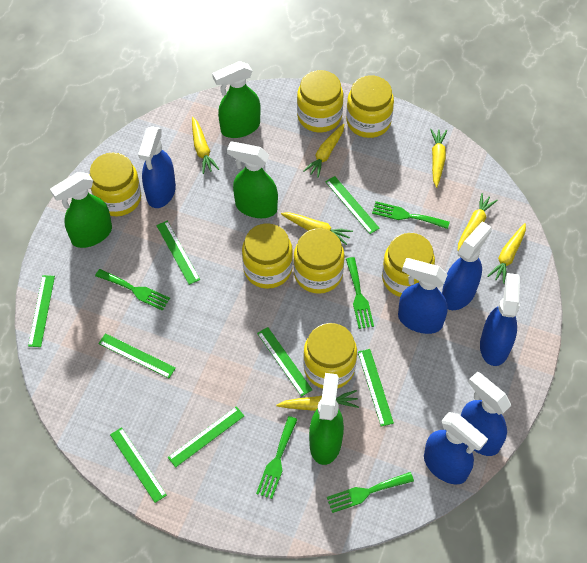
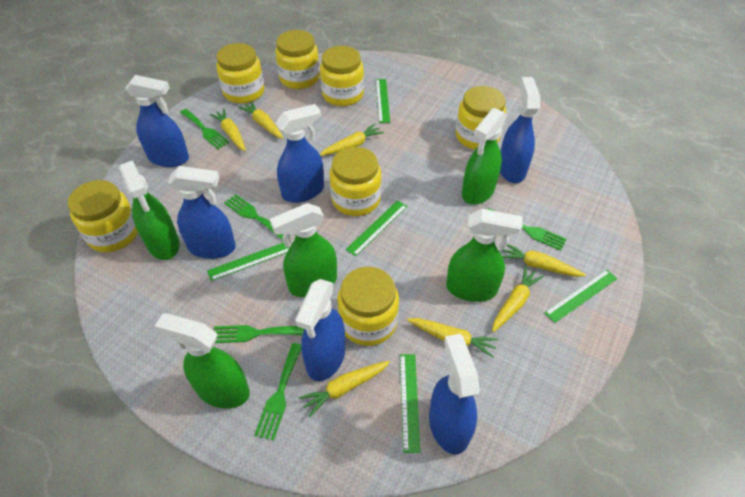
green ruler: [28,275,55,347] [98,333,176,378] [110,427,167,503] [156,221,200,285] [168,406,244,468] [257,327,312,397] [325,176,380,234] [358,349,394,427] = 8 -> [207,242,290,281] [346,200,407,256] [376,79,390,123] [400,354,421,453] [544,269,618,323] = 5
green spray bottle: [50,172,112,248] [212,61,261,138] [227,142,278,218] [309,373,344,465] = 4 -> [119,160,180,260] [155,313,250,409] [270,203,337,297] [446,209,523,302] [462,108,507,205] = 5

